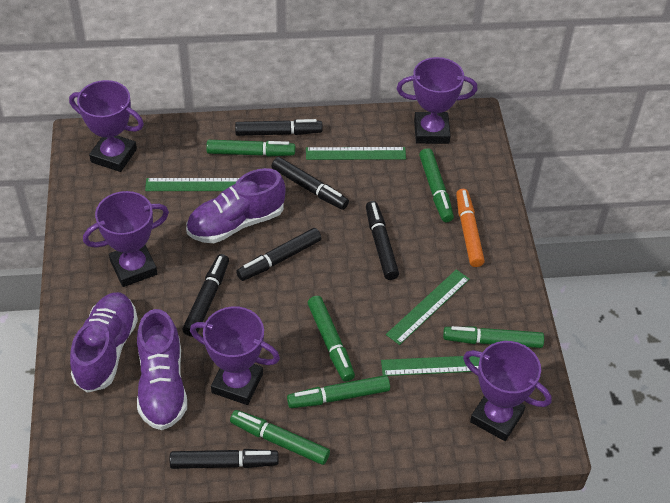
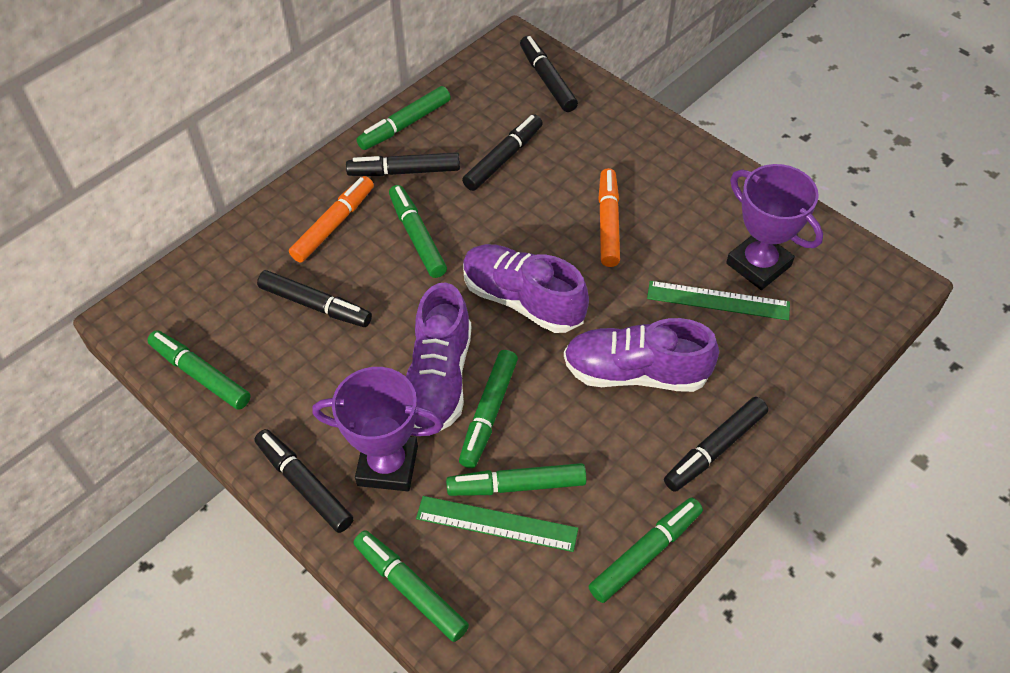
green marker: [206,140,295,157] [230,410,330,465] [287,375,390,408] [308,296,355,382] [419,148,454,222] [443,326,544,348] = 6 -> [147,330,251,410] [354,530,469,642] [356,86,451,150] [389,185,447,278] [446,463,587,496] [459,350,518,468] [588,498,703,603] = 7
green ruler: [145,178,239,191] [306,147,406,160] [381,356,480,376] [386,269,470,345] = 4 -> [416,496,578,552] [647,281,790,320] = 2
orange marker: [456,189,485,267] = 1 -> [289,176,374,262] [598,168,620,267] = 2
purple trophy: [69,80,144,172] [83,191,169,287] [190,306,280,405] [397,57,478,144] [463,341,552,441] = 5 -> [312,367,444,491] [726,164,823,290] = 2

